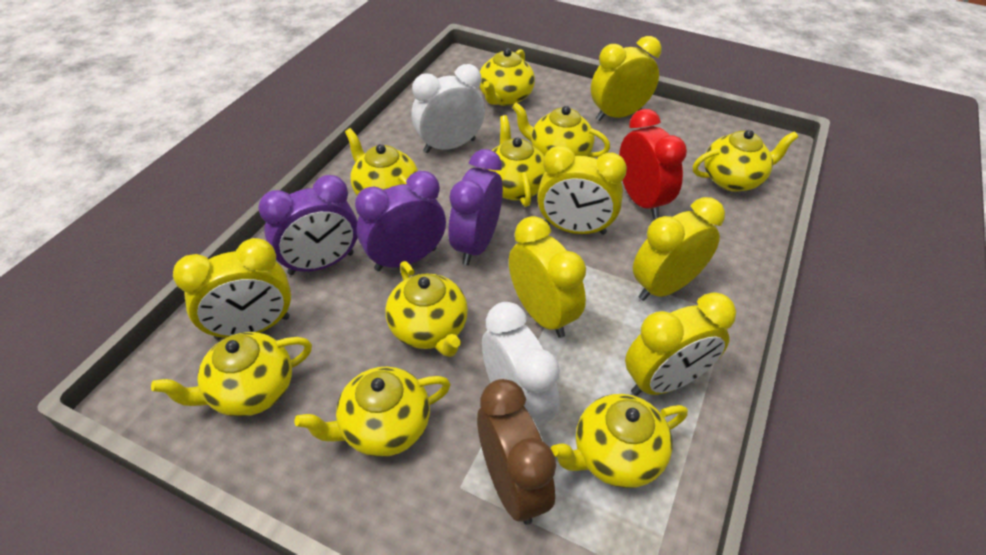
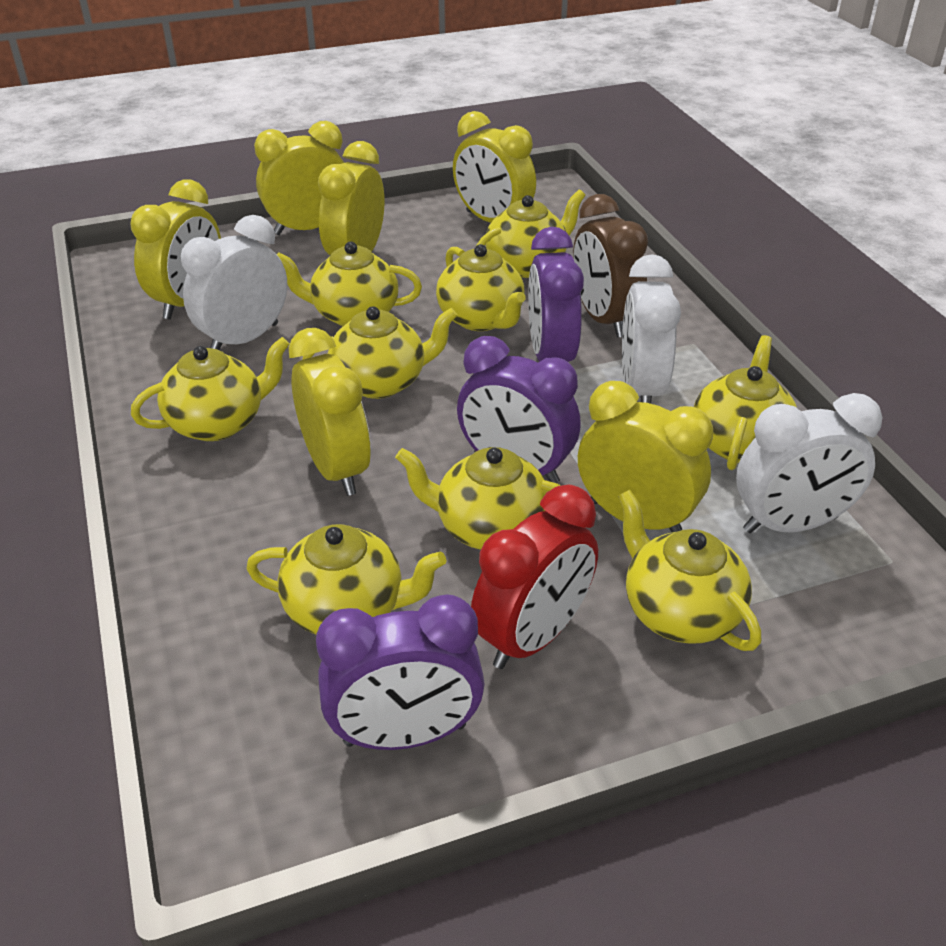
white clock: [411,64,485,153] [482,302,560,426] = 2 -> [181,215,287,350] [622,254,681,404] [736,393,882,533] = 3

